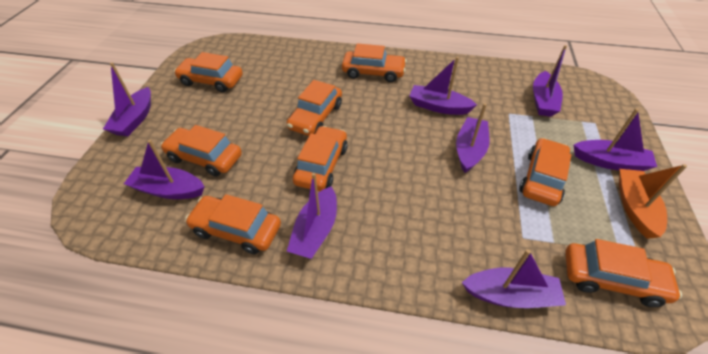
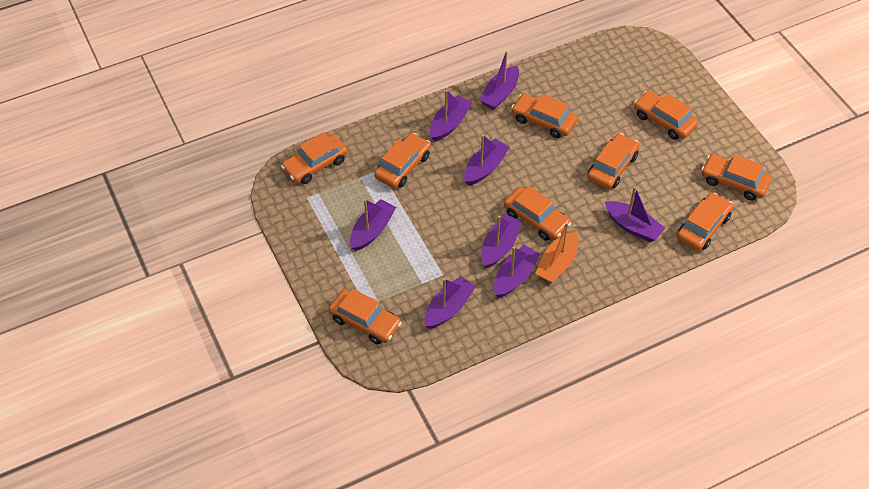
orange car: [161,125,242,177] [174,52,243,92] [185,194,281,254] [287,80,342,136] [293,126,348,191] [342,43,407,82] [519,138,571,206] [565,239,682,307] = 8 -> [281,132,348,184] [329,288,402,344] [374,133,431,188] [504,186,571,241] [511,93,578,138] [588,133,639,189] [634,91,699,140] [677,192,733,251] [701,154,772,200] = 9

